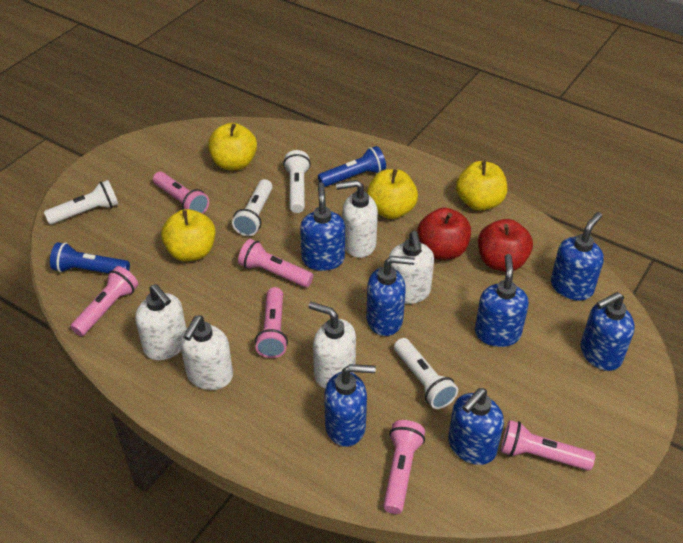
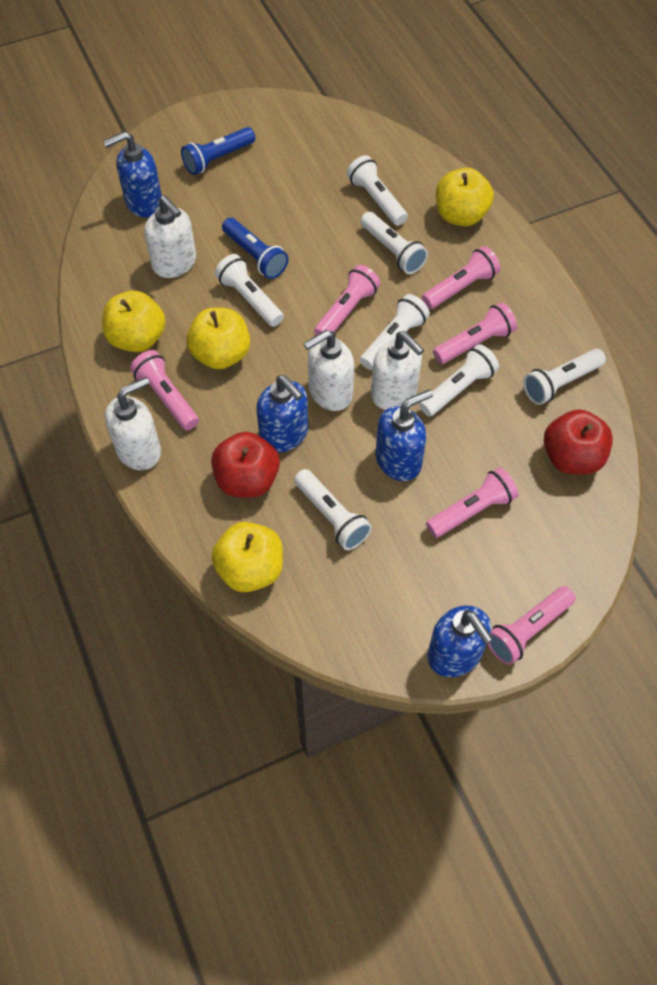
blue soap dispenser: [300,182,345,271] [324,364,376,447] [366,256,415,336] [448,388,504,465] [475,254,529,347] [551,212,604,301] [581,292,635,371] = 7 -> [103,131,162,217] [256,375,308,452] [375,389,433,481] [427,605,493,677] = 4
white flashlight: [44,180,118,225] [232,179,273,236] [283,150,311,213] [394,338,458,409] = 4 -> [215,254,284,327] [294,469,372,550] [347,155,408,226] [360,212,428,274] [360,294,430,370] [419,344,499,416] [523,349,606,405] = 7
white soap dispenser: [135,284,186,360] [180,316,233,390] [308,302,356,389] [336,180,378,258] [388,231,434,304] = 5 -> [105,377,161,470] [144,195,196,278] [303,330,354,411] [371,331,424,410] = 4

